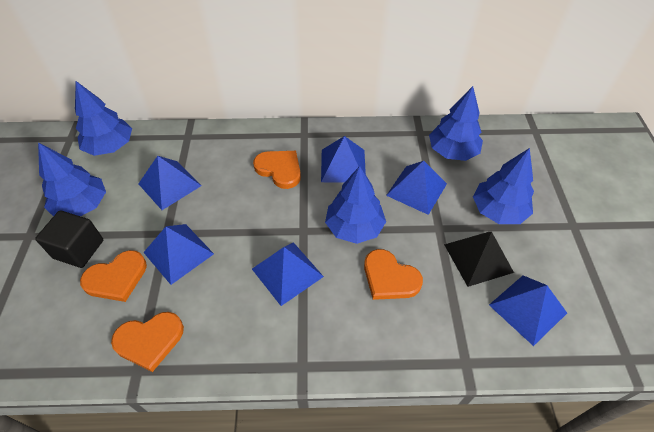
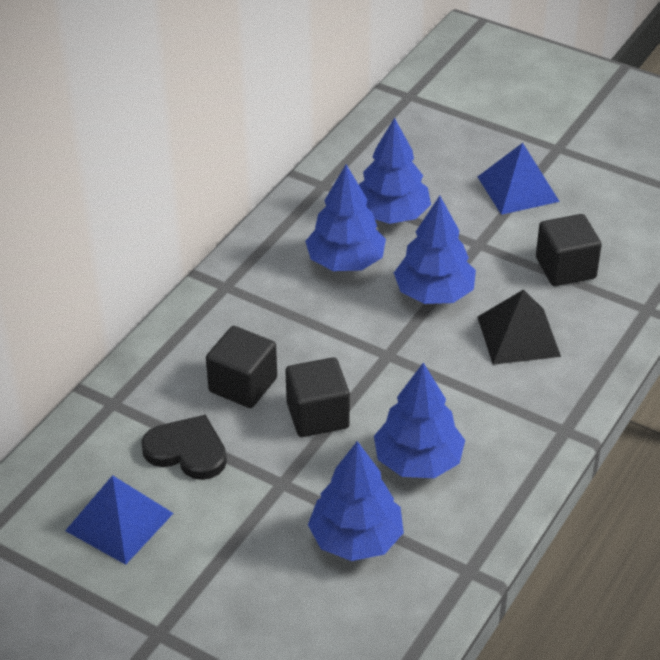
black cube: [35,211,103,268] = 1 -> [206,326,277,408] [285,357,350,437] [536,214,602,286] = 3
black heart: none = 0 -> [141,415,227,480] = 1
blue pyramid: [138,156,201,210] [143,224,214,285] [252,242,324,306] [321,136,366,183] [386,161,447,215] [489,276,567,346] = 6 -> [65,475,174,565] [478,143,560,215] = 2
orange heart: [80,250,147,302] [111,312,184,372] [253,151,301,189] [364,249,423,300] = 4 -> none = 0

